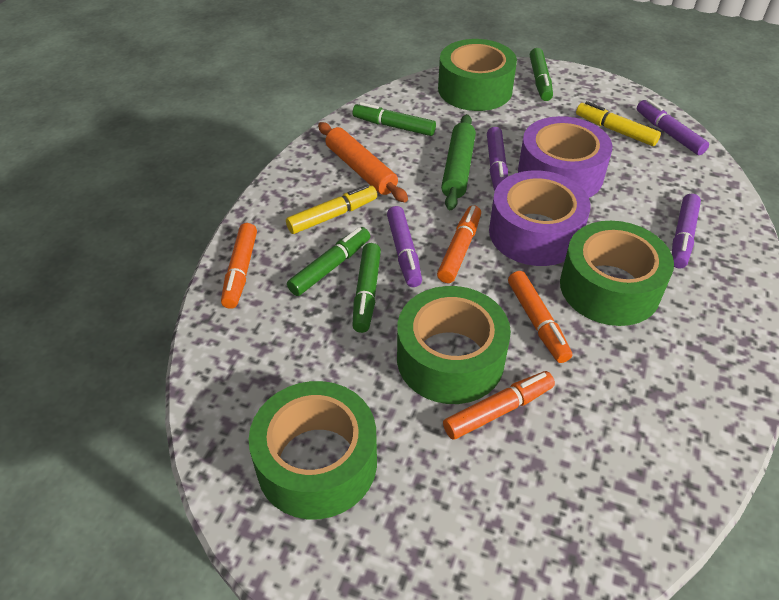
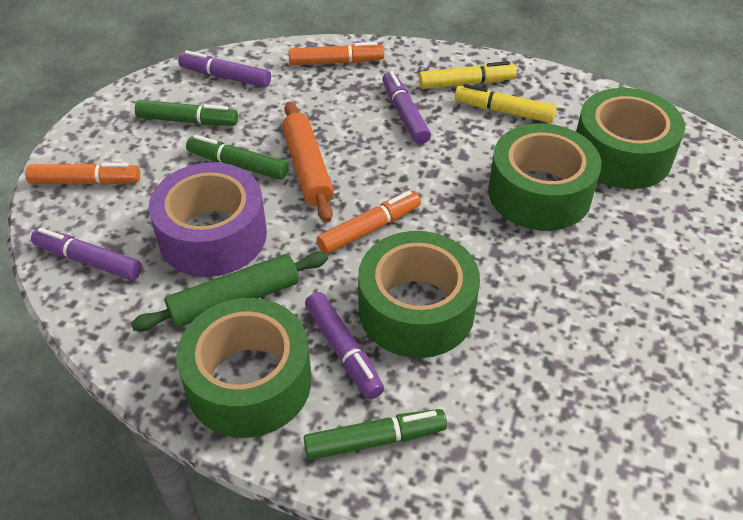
green marker: [287,227,370,296] [352,243,381,333] [353,102,436,136] [530,48,553,101] = 4 -> [135,100,238,126] [186,135,288,180] [304,409,447,460] = 3
orange marker: [221,223,257,309] [437,205,481,283] [443,371,555,440] [508,271,572,363] = 4 -> [25,163,140,185] [289,42,384,65] [316,191,421,254] = 3
purple tape: [489,170,591,266] [518,116,612,198] = 2 -> [149,162,267,277] = 1

